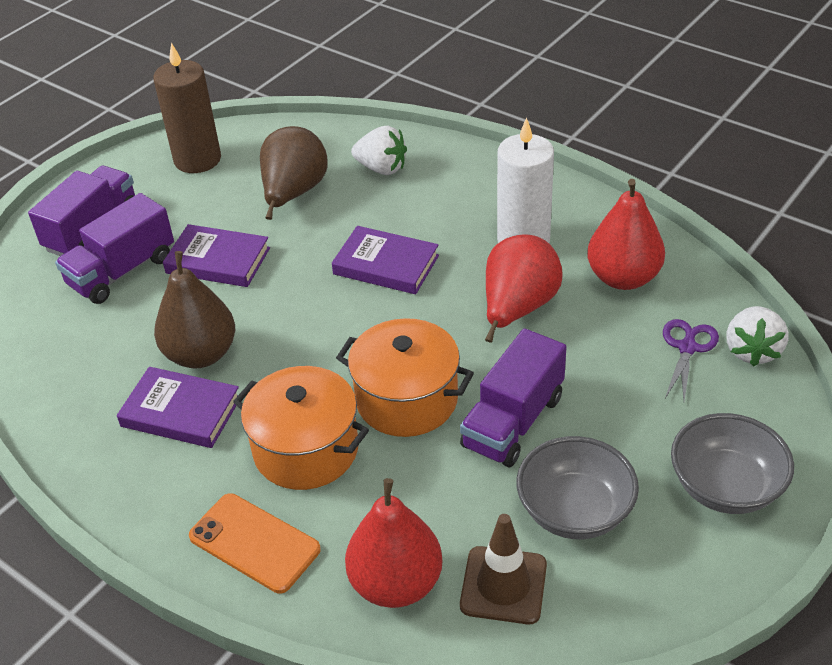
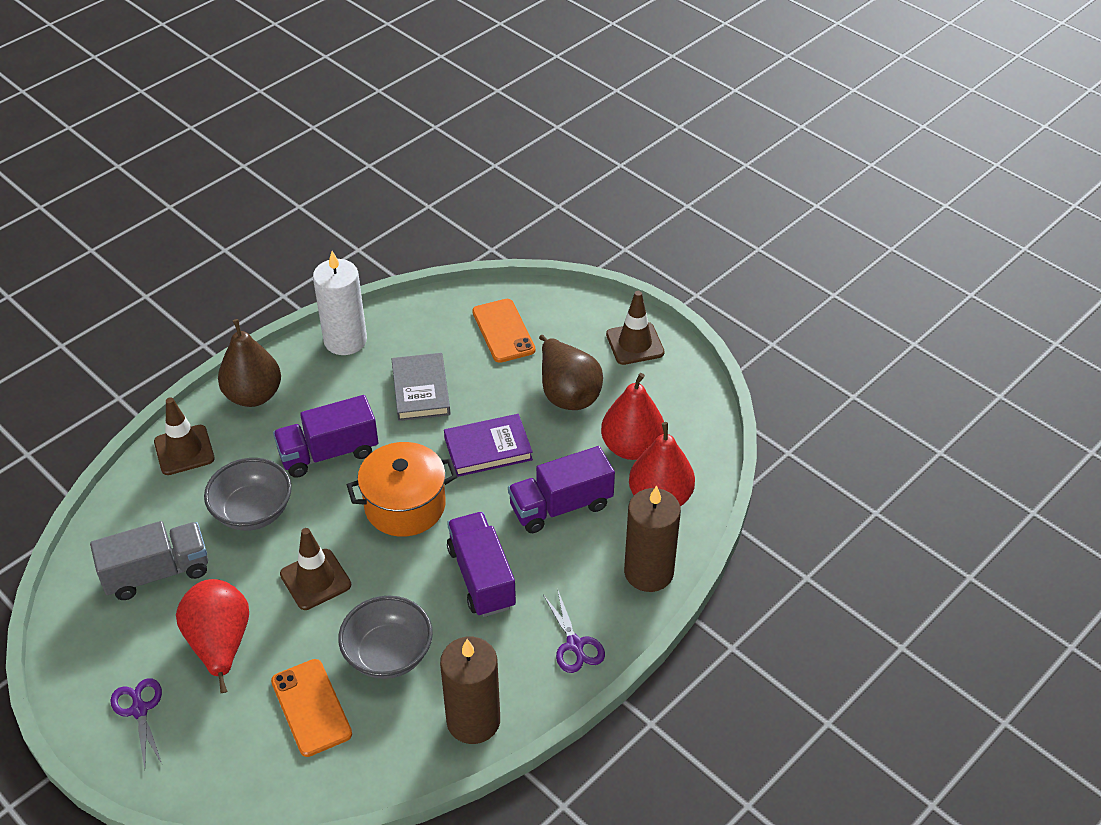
brown candle: [153,43,221,173] = 1 -> [440,637,500,744] [624,485,681,592] = 2
brown traffic cone: [460,514,547,624] = 1 -> [154,397,215,475] [280,528,351,610] [606,291,665,365] = 3
grey book: none = 0 -> [392,353,450,421] = 1
grey truck: none = 0 -> [90,521,208,600] = 1
orange phone: [189,493,321,594] = 1 -> [271,659,352,757] [472,299,536,363] = 2
orange pot: [233,366,369,490] [336,318,474,437] = 2 -> [347,442,457,537] = 1
purple book: [117,367,239,448] [163,224,270,287] [332,226,439,294] = 3 -> [444,414,533,477] = 1
purple scissors: [663,319,719,401] = 1 -> [110,678,162,769] [543,591,605,673] = 2
white strawberry: [351,126,407,175] [726,306,788,367] = 2 -> none = 0

